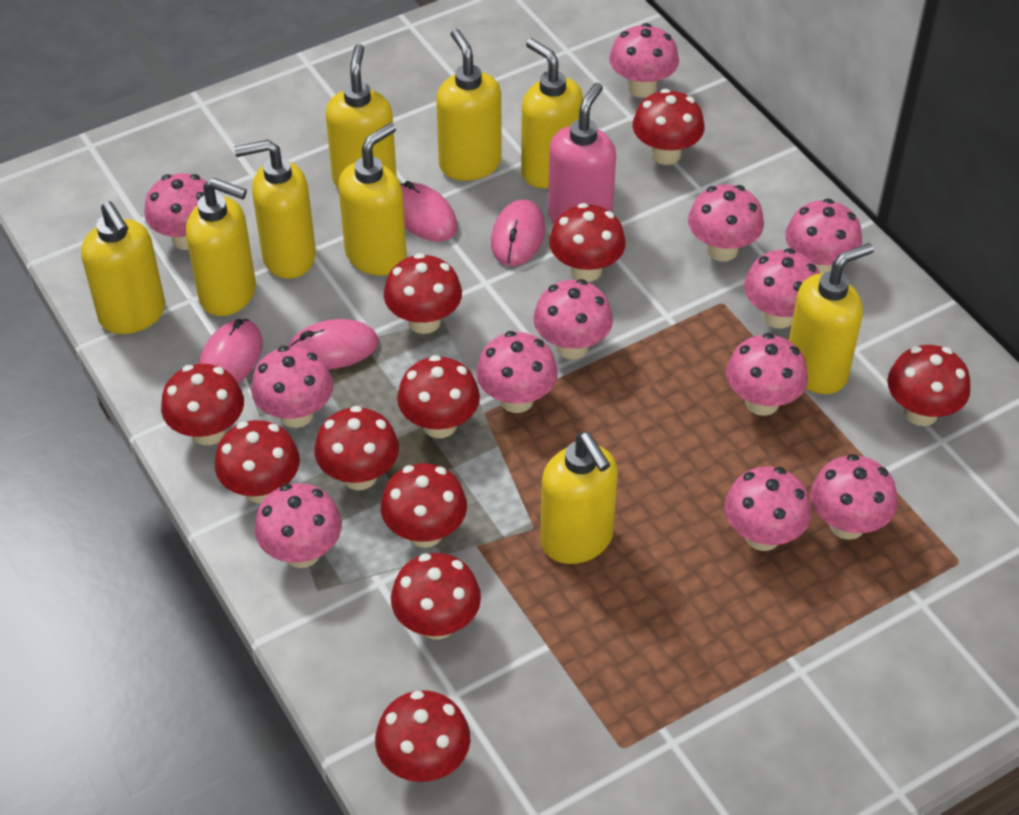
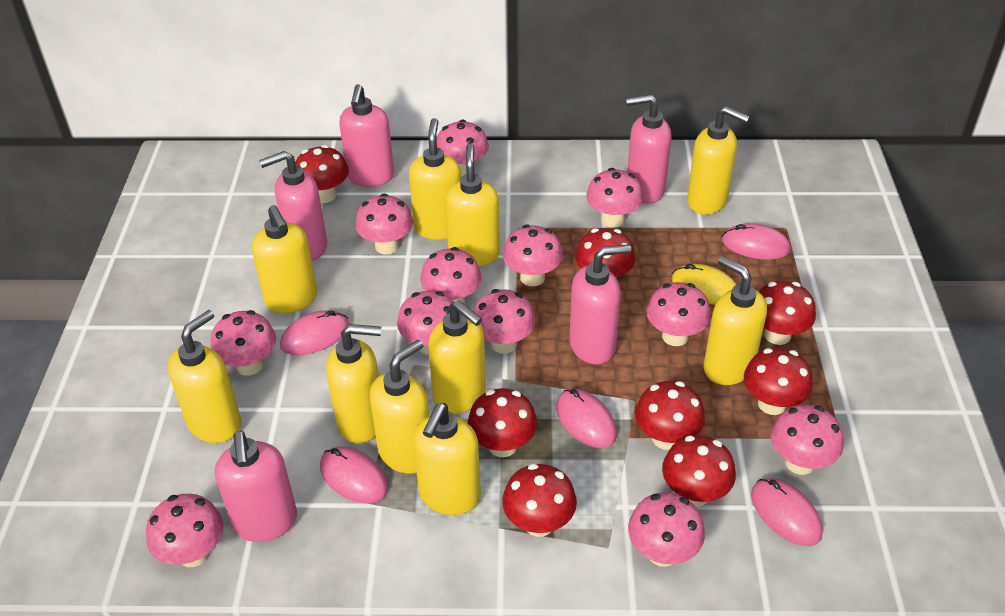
pink mouse: [198,319,263,384] [288,319,379,369] [400,181,457,242] [491,199,545,266] = 4 -> [280,310,349,355] [320,447,388,503] [556,389,617,448] [722,223,791,260] [751,478,823,546] = 5
pink soap dispenser: [548,83,616,224] = 1 -> [215,430,297,542] [259,151,327,261] [339,84,394,187] [569,244,631,364] [626,94,672,204] = 5
red mushroom: [161,364,244,445] [215,420,300,503] [315,406,399,490] [375,690,470,782] [381,463,467,548] [384,253,462,334] [391,553,481,640] [397,355,480,438] [549,203,626,282] [633,89,705,165] [887,345,970,426] = 11 -> [295,145,349,203] [468,388,537,457] [502,464,577,537] [575,228,636,277] [635,381,705,450] [662,435,736,507] [744,348,812,415] [759,281,816,345] = 8
yellow mouse: none = 0 -> [672,264,737,305] = 1
yellow soap dispenser: [81,201,165,334] [186,178,256,316] [234,140,316,279] [326,44,397,188] [338,123,407,276] [436,29,502,181] [521,38,583,188] [540,432,618,564] [789,243,874,394] = 9 -> [168,310,241,443] [252,205,317,314] [326,324,381,444] [369,340,430,474] [409,118,461,240] [413,403,481,515] [428,300,486,414] [445,144,500,267] [687,106,750,215] [704,256,767,385] = 10

